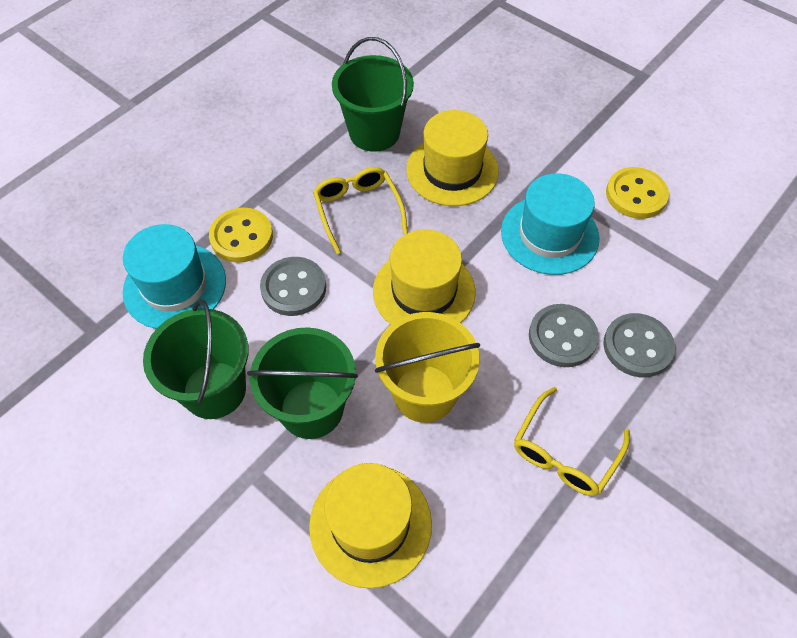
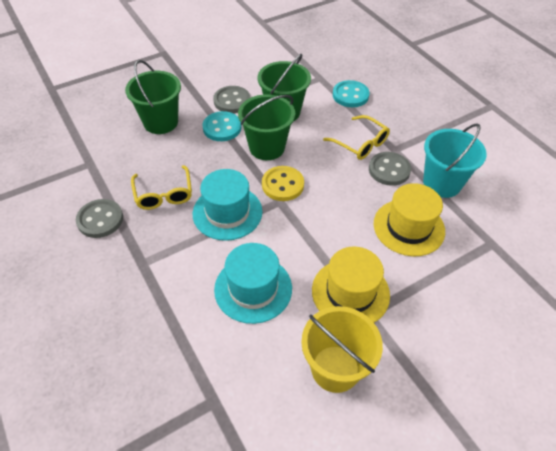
turquoise bucket: none = 0 -> [423,123,487,198] = 1
turquoise button: none = 0 -> [202,111,242,141] [333,80,370,107] = 2
yellow button: [209,207,273,263] [606,167,669,219] = 2 -> [262,166,304,201] = 1
yellow hat: [309,463,432,588] [373,230,476,324] [407,110,499,206] = 3 -> [312,247,390,322] [374,183,445,256] = 2

